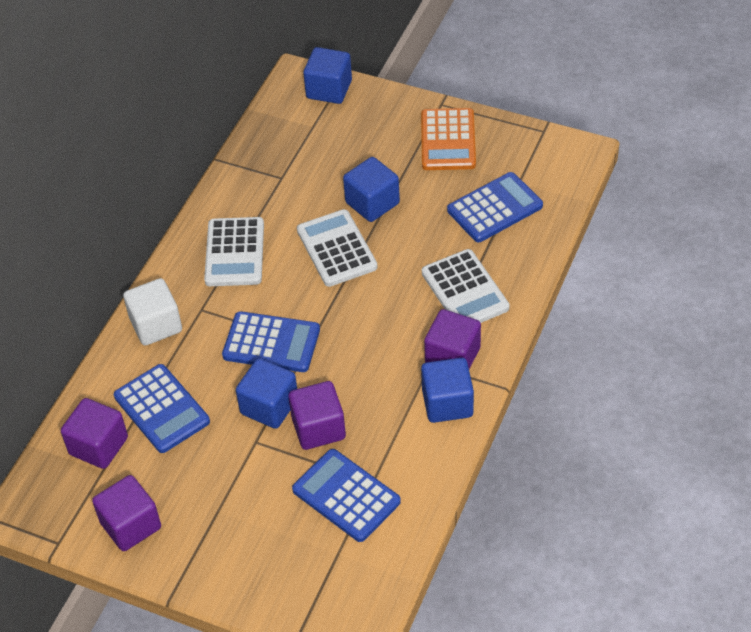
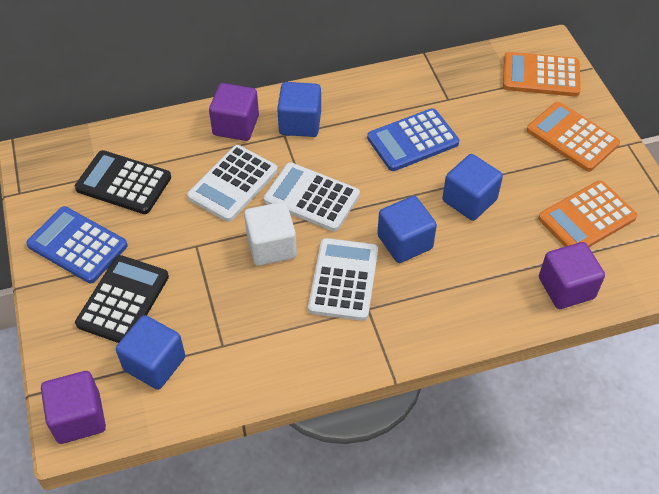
black calculator: none = 0 -> [75,150,171,214] [75,255,169,343] = 2
blue calculator: [114,364,210,453] [222,311,320,372] [292,449,401,542] [447,172,543,242] = 4 -> [26,206,128,283] [367,108,459,171] = 2
orange calculator: [421,108,476,170] = 1 -> [503,52,581,97] [527,102,620,172] [538,180,637,247] = 3
purple cube: [61,398,128,469] [92,475,161,551] [288,381,346,450] [424,309,481,369] = 4 -> [41,371,106,444] [209,83,259,141] [539,242,605,309] = 3

